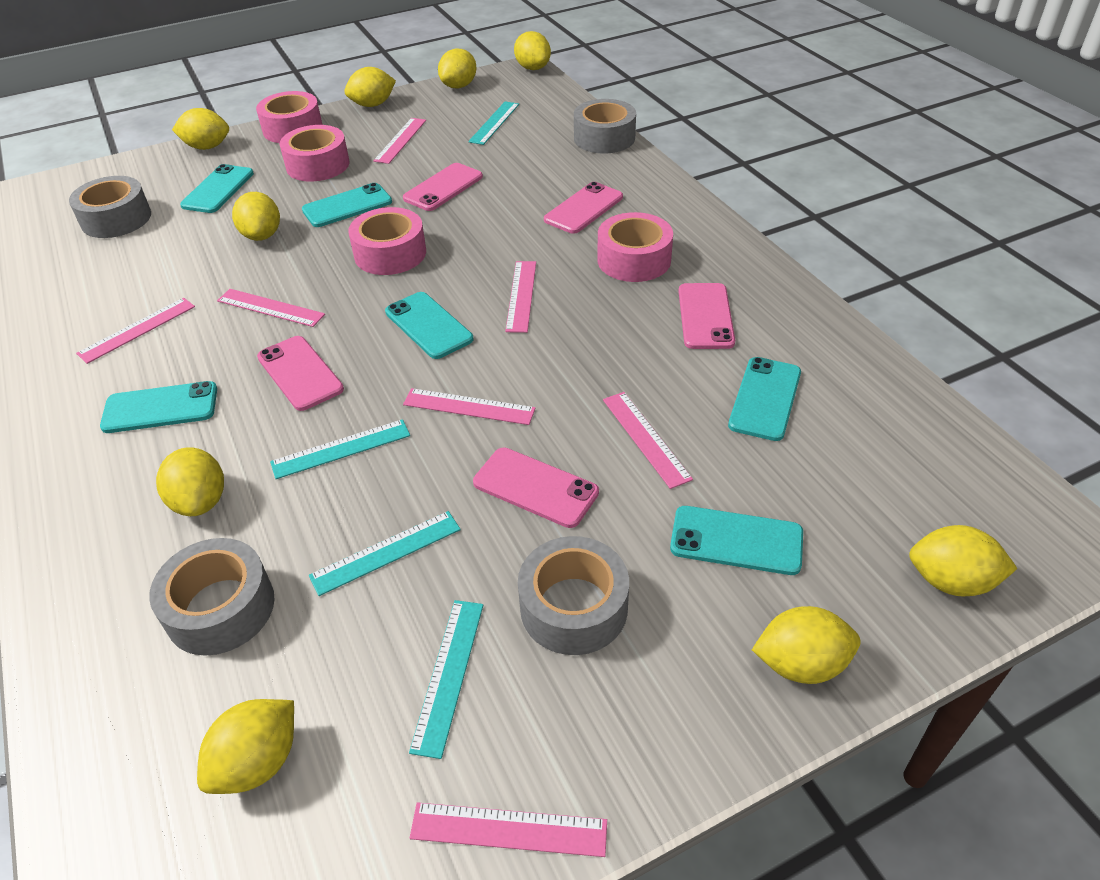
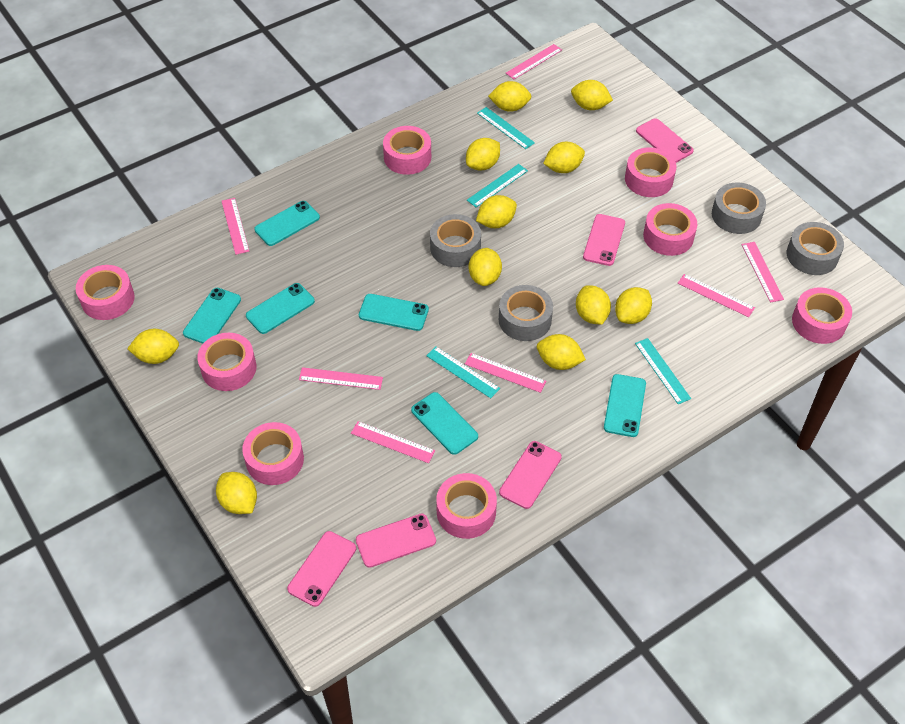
pink tape: [256,91,323,143] [279,125,350,182] [348,207,426,275] [597,212,673,282] = 4 -> [76,265,135,320] [197,333,256,391] [242,422,304,485] [383,126,431,175] [436,473,497,539] [625,147,676,197] [643,203,697,256] [792,287,852,344] = 8
yellow lemon: [156,447,224,516] [172,108,229,150] [197,699,294,794] [232,192,280,241] [344,67,396,107] [438,49,477,88] [514,31,551,70] [752,606,860,684] [909,525,1018,596] = 9 -> [127,329,179,364] [216,472,257,514] [466,138,500,171] [469,248,502,286] [476,195,517,228] [488,81,532,112] [537,334,586,370] [543,142,585,173] [571,80,613,110] [576,285,611,325] [615,287,652,324] = 11

